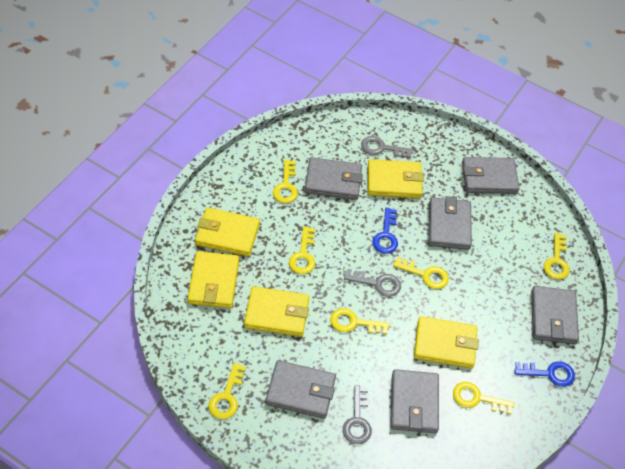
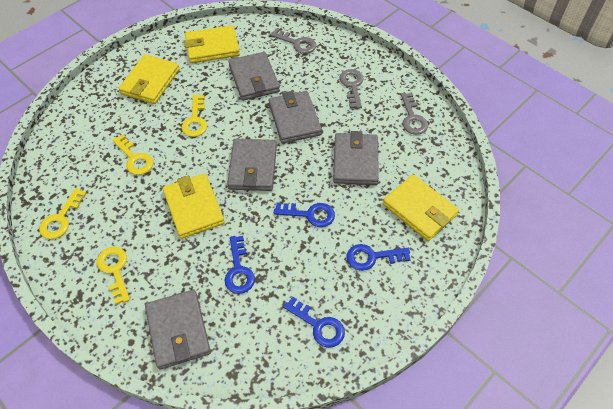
blue key: [372,208,398,254] [515,361,575,387] = 2 -> [224,236,255,294] [274,202,335,227] [283,297,345,348] [347,244,411,271] = 4
grey wallet: [265,360,336,419] [305,157,363,200] [390,369,439,433] [429,196,472,250] [462,157,520,194] [531,286,579,344] = 6 -> [145,290,211,370] [227,139,277,191] [228,52,280,101] [269,91,322,143] [333,131,379,185] = 5
yellow key: [209,363,246,419] [273,160,298,203] [289,226,315,274] [330,308,390,335] [393,256,449,289] [453,382,514,415] [544,233,569,280] = 7 -> [39,188,87,239] [97,247,130,305] [112,134,153,175] [182,95,207,137] = 4
yellow wallet: [188,251,239,308] [195,208,260,256] [244,286,309,337] [368,159,424,198] [414,316,479,368] = 5 -> [119,54,179,104] [163,173,225,239] [184,25,240,63] [383,174,459,241] = 4

